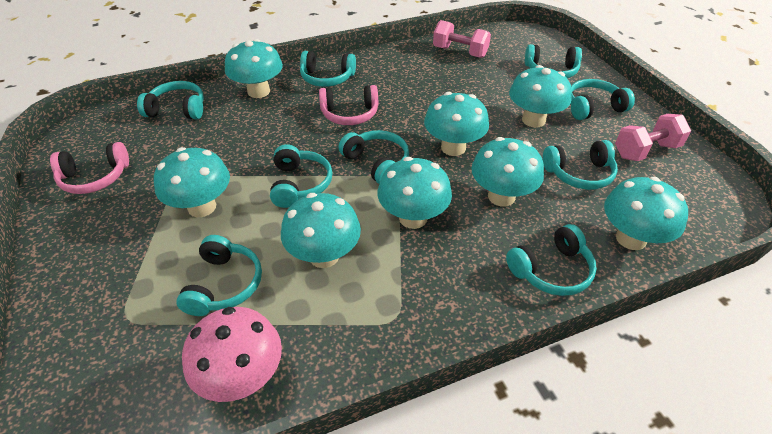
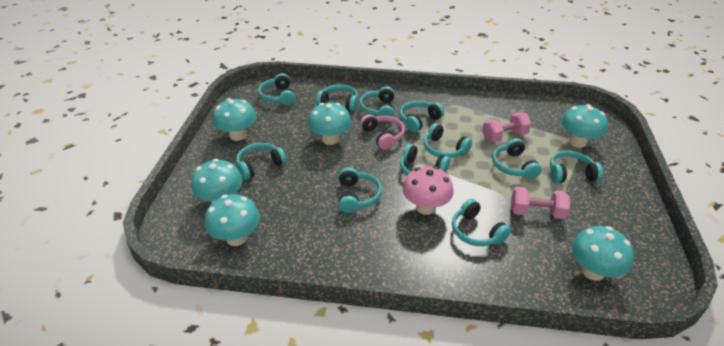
pink headphones: [50,142,129,194] [319,85,378,125] = 2 -> [360,114,405,150] = 1
turquoise headphones: [137,81,204,119] [176,235,262,316] [270,144,332,208] [300,51,356,87] [339,130,409,184] [506,224,597,296] [525,44,582,78] [543,140,618,190] [571,79,635,120] = 9 -> [236,143,287,180] [258,73,295,105] [316,84,358,111] [339,167,382,213] [359,86,395,117] [399,101,444,132] [400,144,450,175] [424,123,472,158] [452,199,511,246] [492,138,542,179] [550,150,603,183] = 11
turquoise mushroom: [154,147,230,217] [225,39,283,98] [281,193,361,268] [377,157,452,229] [424,92,489,156] [471,137,544,206] [509,65,572,128] [604,177,688,250] = 8 -> [191,159,243,203] [205,194,260,246] [213,98,256,141] [308,103,351,145] [561,104,608,148] [572,226,634,281] = 6

